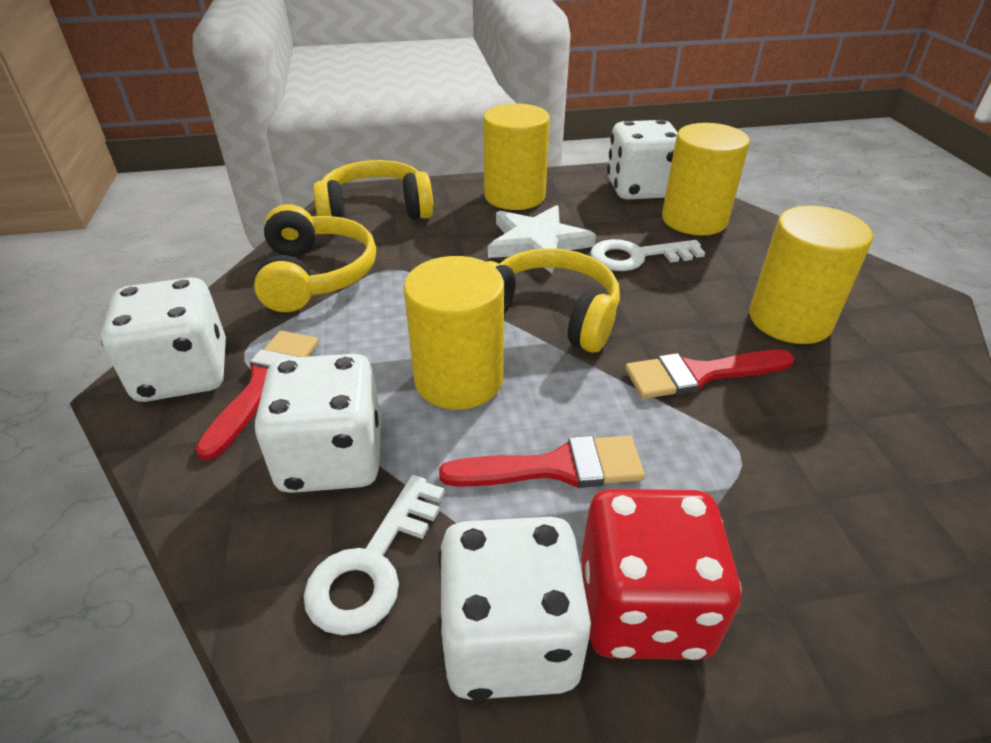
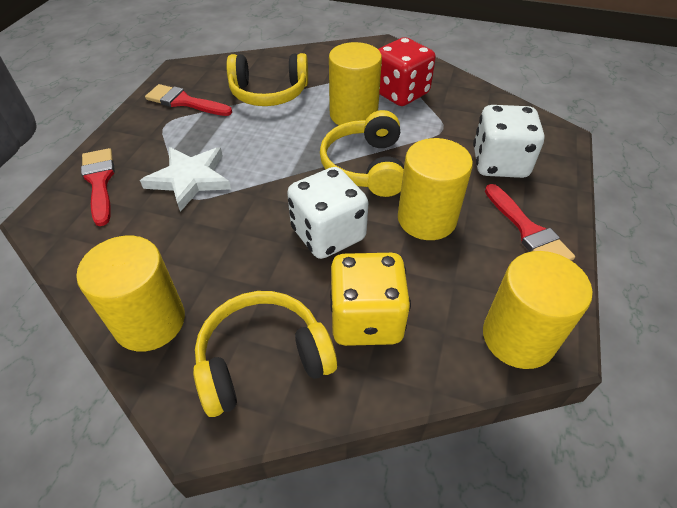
white dice: [101,277,226,402] [254,354,381,493] [438,517,591,700] [607,120,678,200] = 4 -> [287,167,369,259] [473,105,544,178] = 2
white key: [304,475,445,635] [590,239,705,271] = 2 -> none = 0
yellow dice: none = 0 -> [330,253,411,346] = 1

